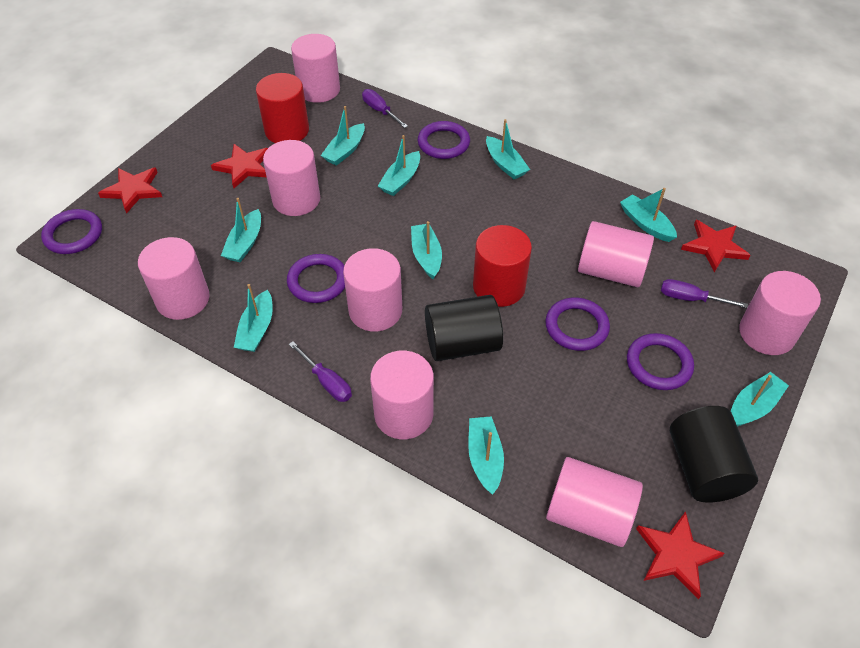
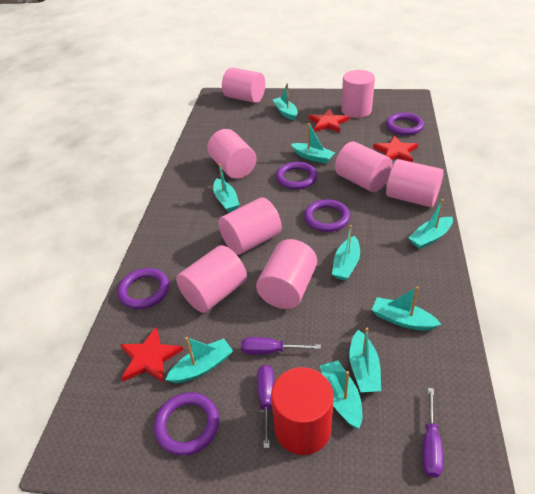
black cylinder: [425,295,503,361] [670,406,758,503] = 2 -> none = 0
red cylinder: [256,73,309,143] [473,225,532,307] = 2 -> [271,367,334,455] = 1
red star: [98,168,162,214] [211,144,268,188] [636,511,725,599] [681,220,751,273] = 4 -> [120,327,183,383] [309,109,349,133] [373,135,418,162] = 3

